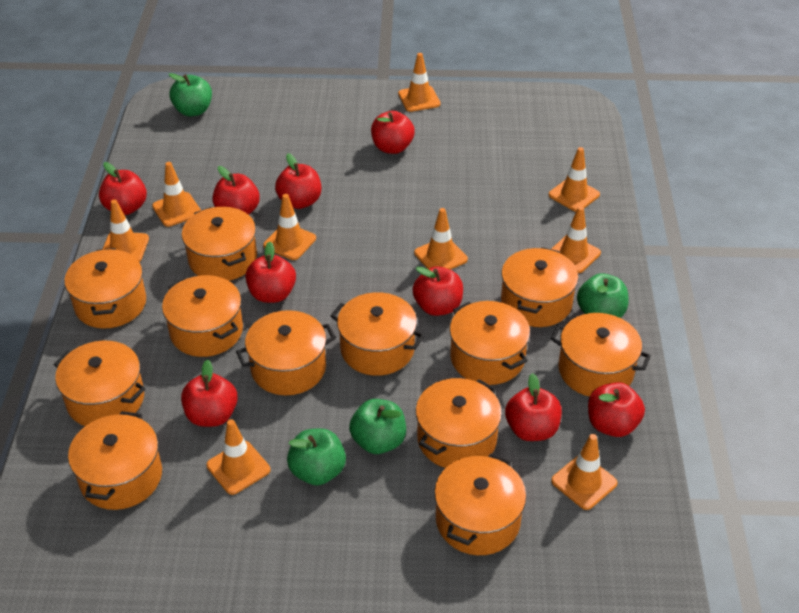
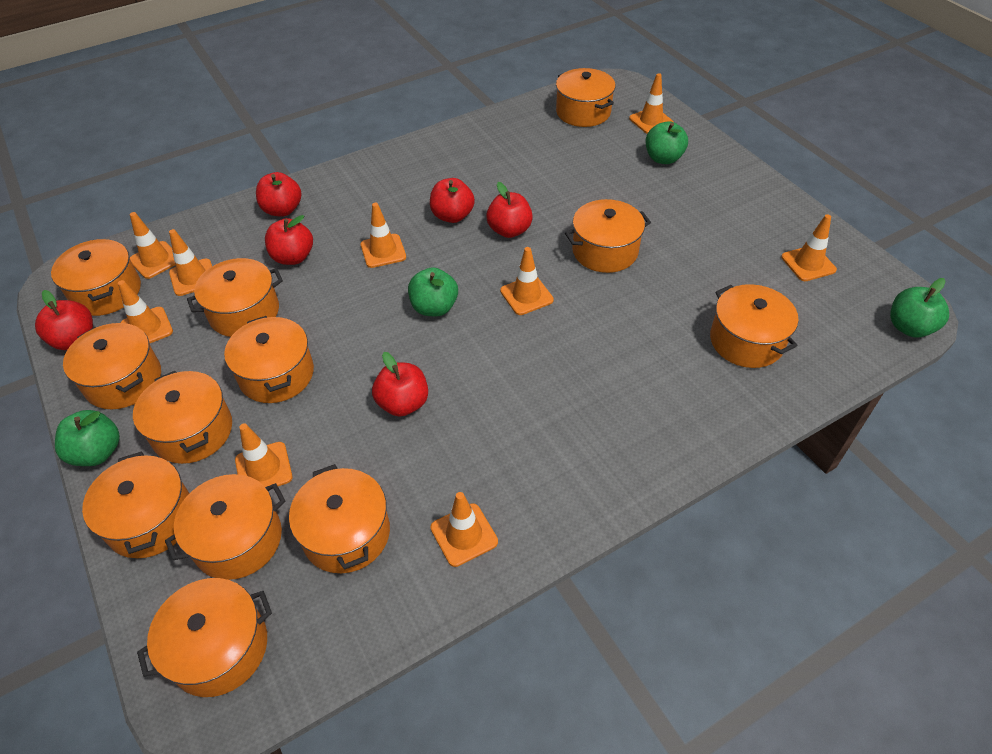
red apple: [99,162,147,215] [181,359,238,427] [213,166,260,215] [245,242,296,303] [275,153,321,209] [371,111,415,154] [413,266,463,316] [505,373,562,441] [588,382,645,437] = 9 -> [35,290,93,350] [256,172,301,216] [265,215,313,265] [372,352,428,417] [430,178,475,223] [486,182,533,238] = 6

